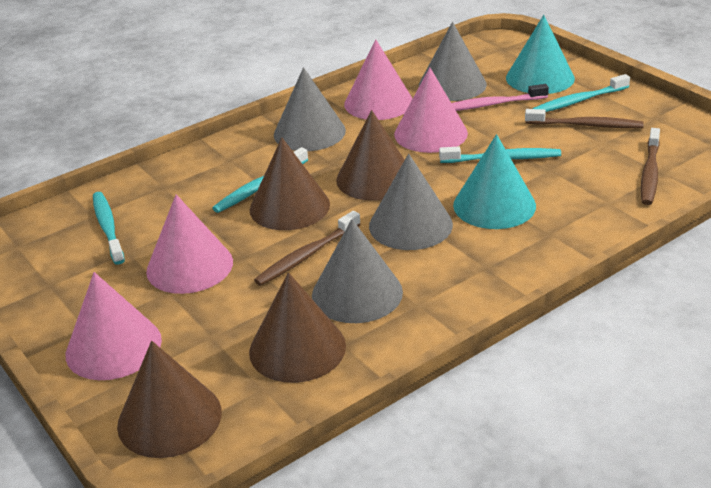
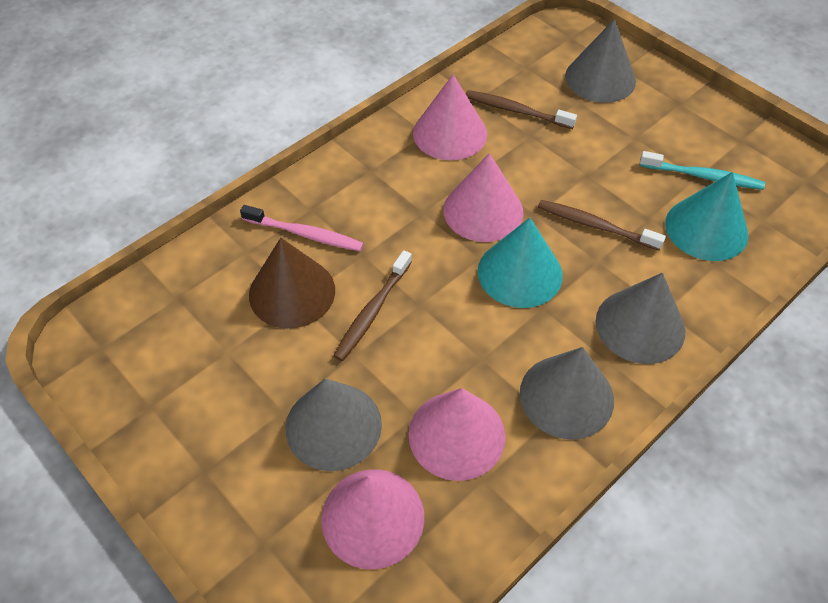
brown cone: [117,341,222,458] [249,272,346,383] [250,137,330,230] [336,110,404,201] = 4 -> [249,238,335,329] = 1
turquoise toothbrush: [93,192,125,265] [212,147,308,213] [439,147,561,163] [532,74,630,112] = 4 -> [640,151,765,190] = 1

